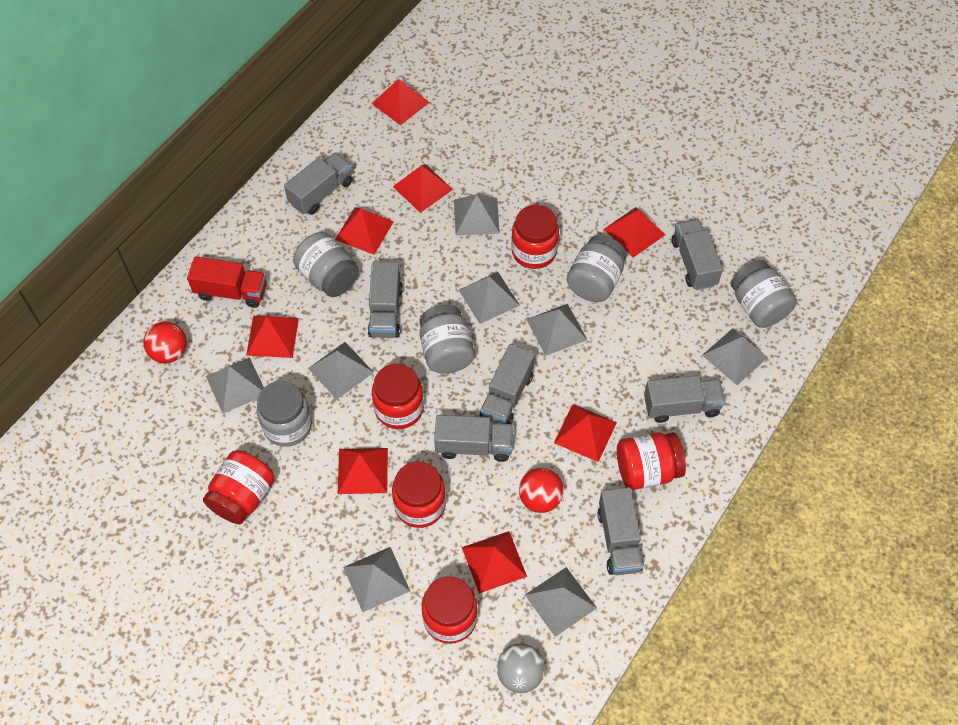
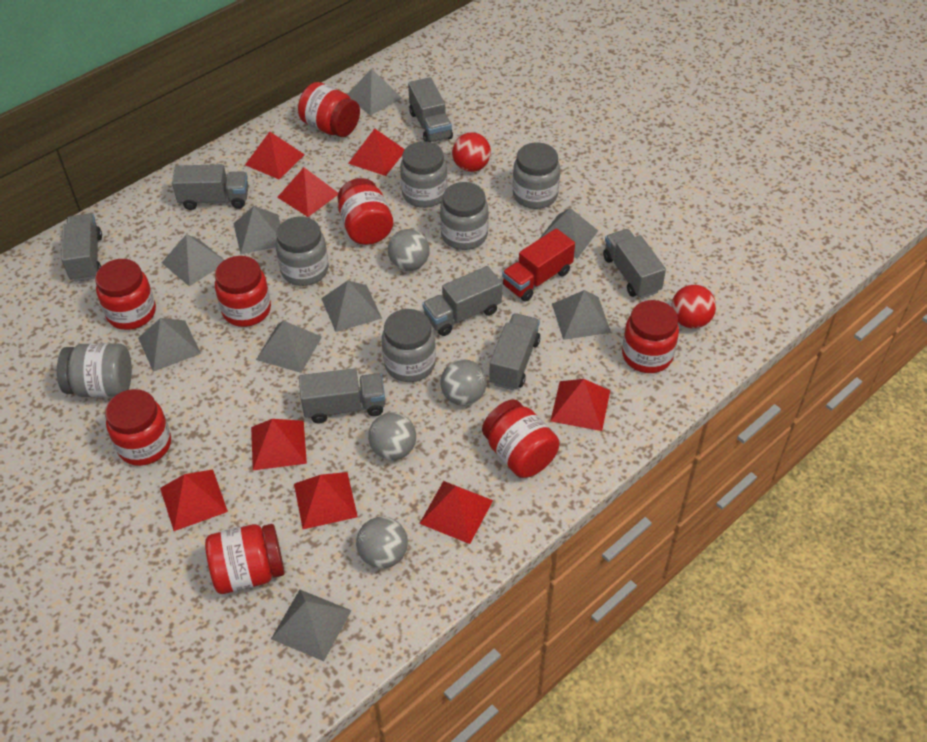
grey ball: [497,643,545,693] = 1 -> [356,517,408,569] [368,412,416,460] [388,229,430,271] [440,359,487,406] = 4
grey jar: [257,381,312,447] [293,232,359,297] [419,305,475,374] [567,235,627,302] [731,260,797,328] = 5 -> [57,343,132,397] [276,216,329,286] [382,309,436,382] [400,141,448,208] [440,182,489,250] [513,142,560,209] = 6
grey pyramid: [206,358,264,414] [308,342,374,400] [343,547,410,612] [454,194,500,235] [459,272,520,324] [525,567,597,637] [526,304,587,356] [702,328,768,385] = 8 -> [138,318,201,372] [162,234,224,286] [233,206,280,254] [256,321,322,373] [271,590,352,661] [321,281,382,332] [347,69,402,115] [539,208,598,259] [552,290,611,340] = 9
red jar: [203,450,274,524] [372,364,424,429] [392,461,446,528] [422,576,478,644] [511,205,559,269] [617,432,686,490] = 6 -> [95,259,156,330] [105,389,171,466] [205,524,284,594] [215,256,271,327] [298,82,360,137] [338,178,393,245] [482,400,560,478] [622,300,679,373] = 8

